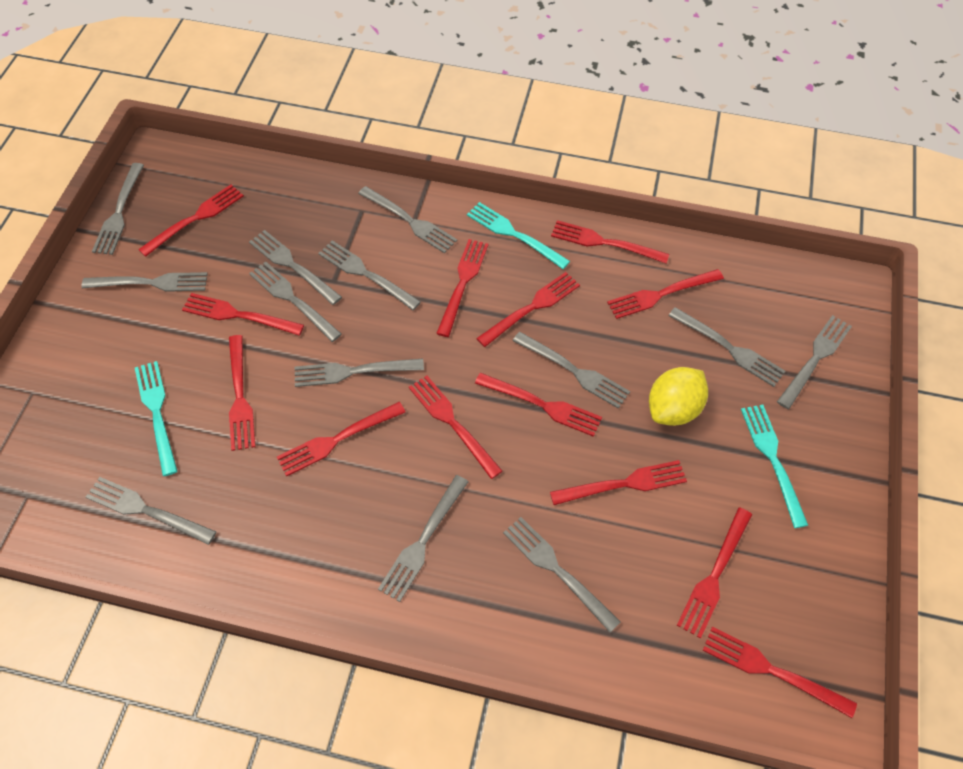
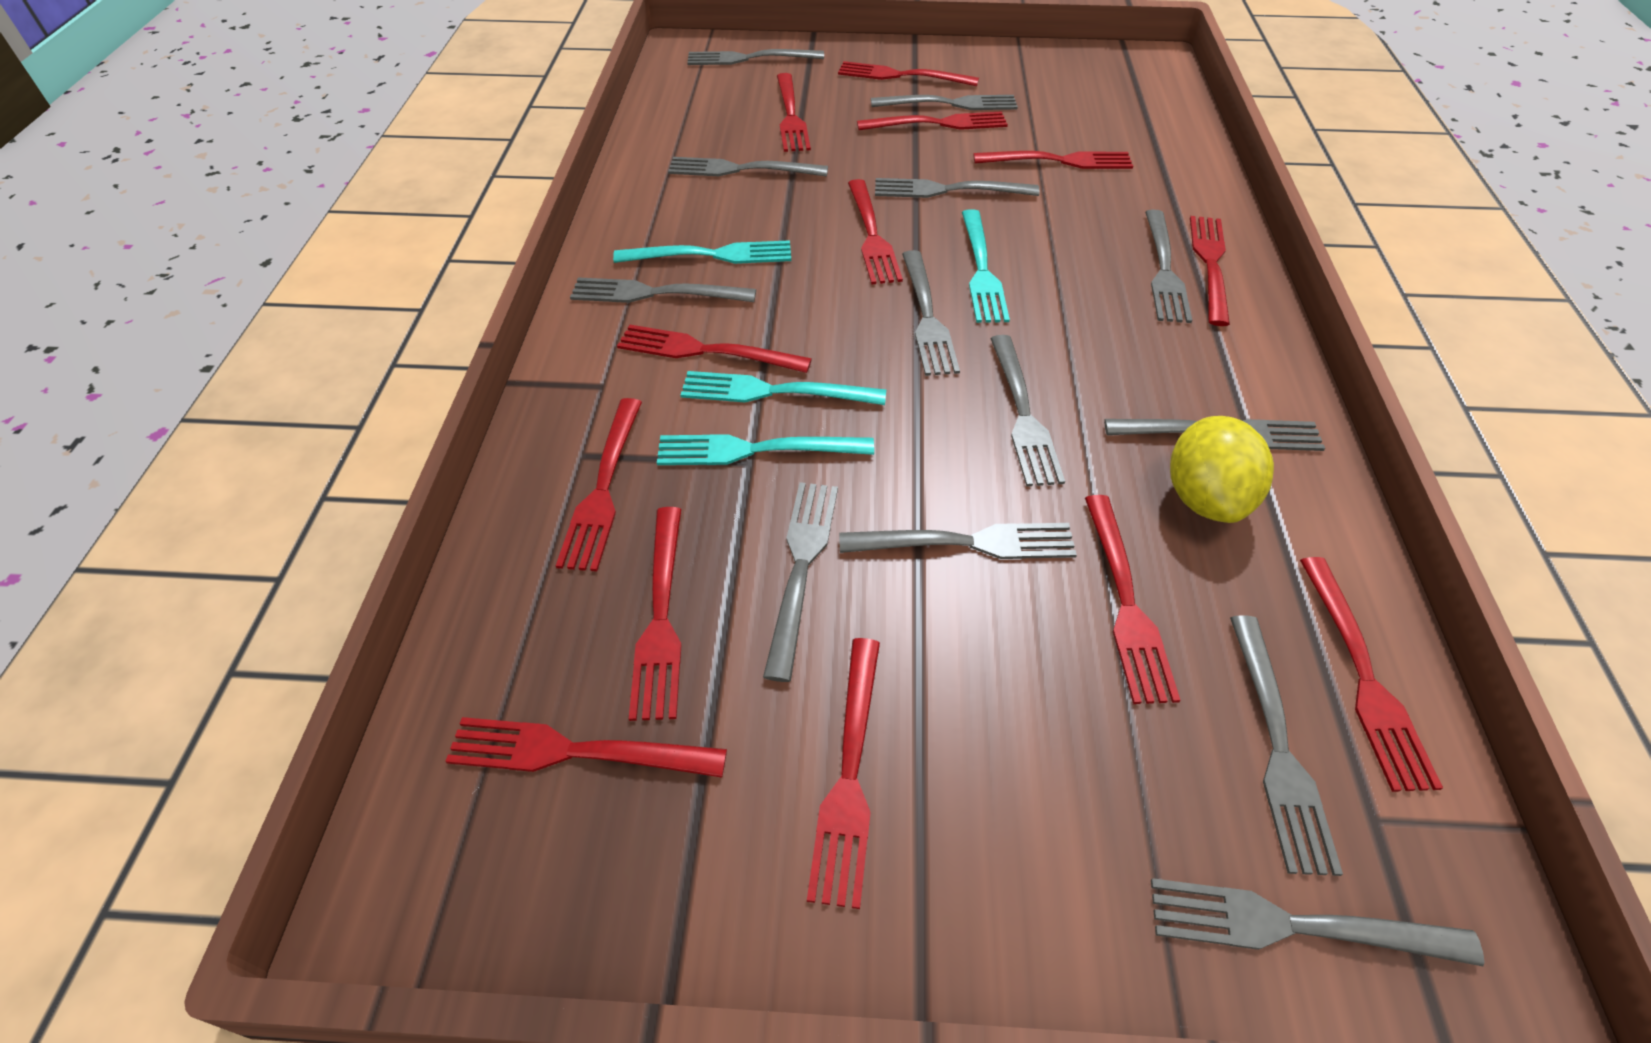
turquoise fork: [135,361,178,476] [467,202,570,269] [741,405,808,528] = 3 -> [613,240,791,264] [657,434,874,465] [681,371,886,405] [962,209,1010,323] = 4

